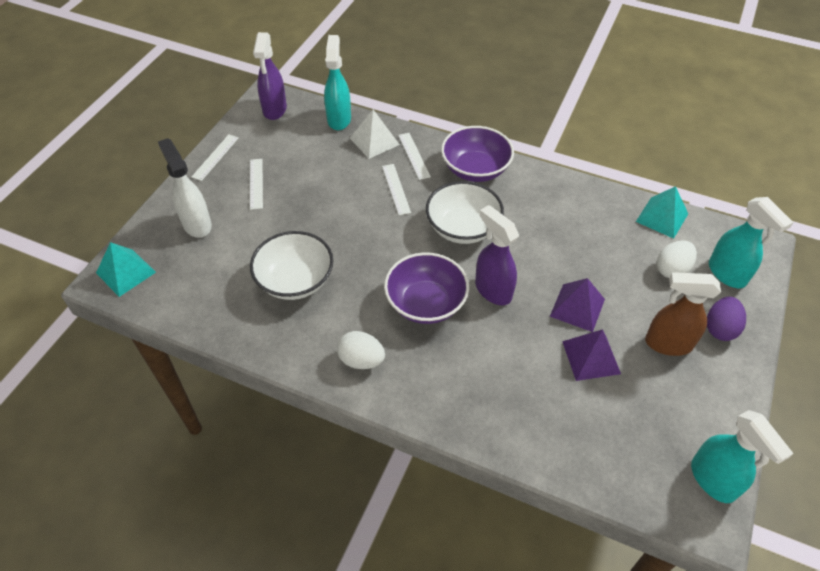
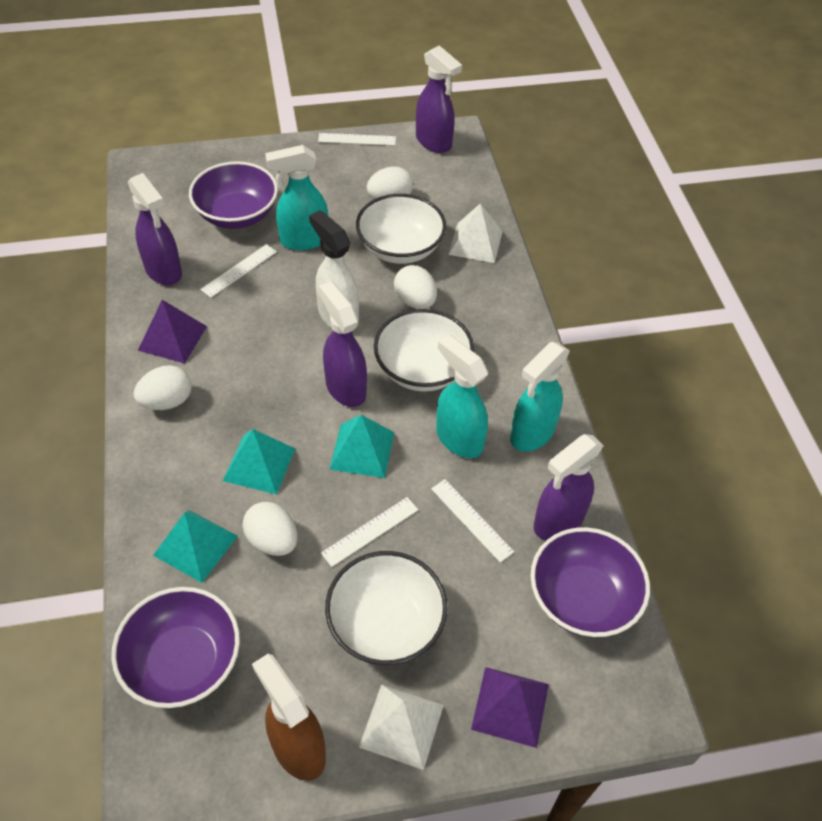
purple bowl: [384,252,469,324] [441,126,514,182] = 2 -> [111,587,240,708] [189,161,278,229] [530,527,650,637] = 3
purple egg: [707,297,746,341] = 1 -> none = 0
purple spray bottle: [253,32,287,120] [475,205,519,305] = 2 -> [128,173,182,285] [319,281,367,407] [416,45,462,153] [534,434,604,540] = 4
turquoise pyramid: [96,242,156,297] [636,186,688,239] = 2 -> [153,510,237,583] [223,429,295,495] [329,415,394,478] = 3
white bowl: [250,231,333,300] [426,181,504,244] = 2 -> [325,551,448,665] [356,194,446,264] [374,309,474,392] = 3
white egg: [337,331,385,369] [657,240,697,278] = 2 -> [133,365,192,410] [242,502,298,556] [367,166,413,199] [394,265,437,309] = 4
white pyramid: [350,110,400,159] = 1 -> [359,684,444,770] [448,203,503,263] = 2

